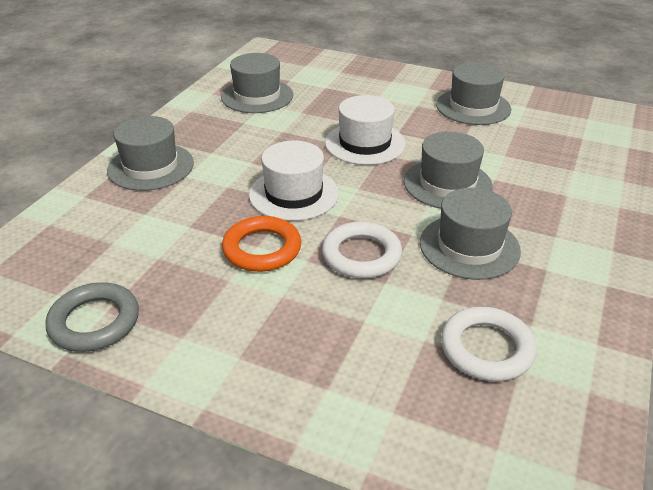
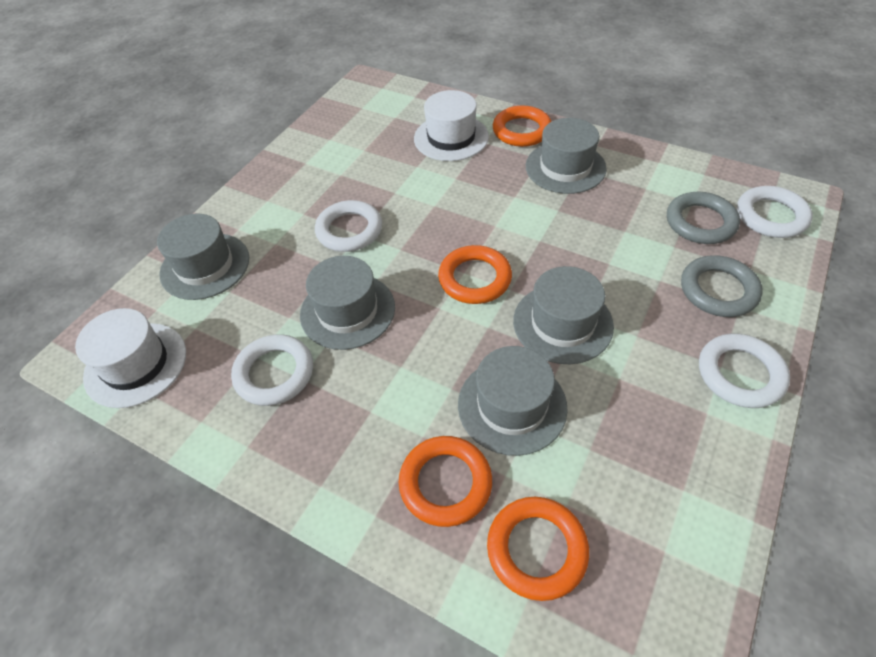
grey ring: [46,282,139,352] = 1 -> [667,192,740,244] [681,255,763,317] = 2
orange ring: [222,216,301,272] = 1 -> [399,436,492,527] [438,245,512,304] [487,497,589,601] [493,106,551,147] = 4
white ring: [322,222,402,279] [441,307,537,382] = 2 -> [231,334,313,406] [315,200,382,252] [699,334,790,408] [737,186,813,238] = 4

